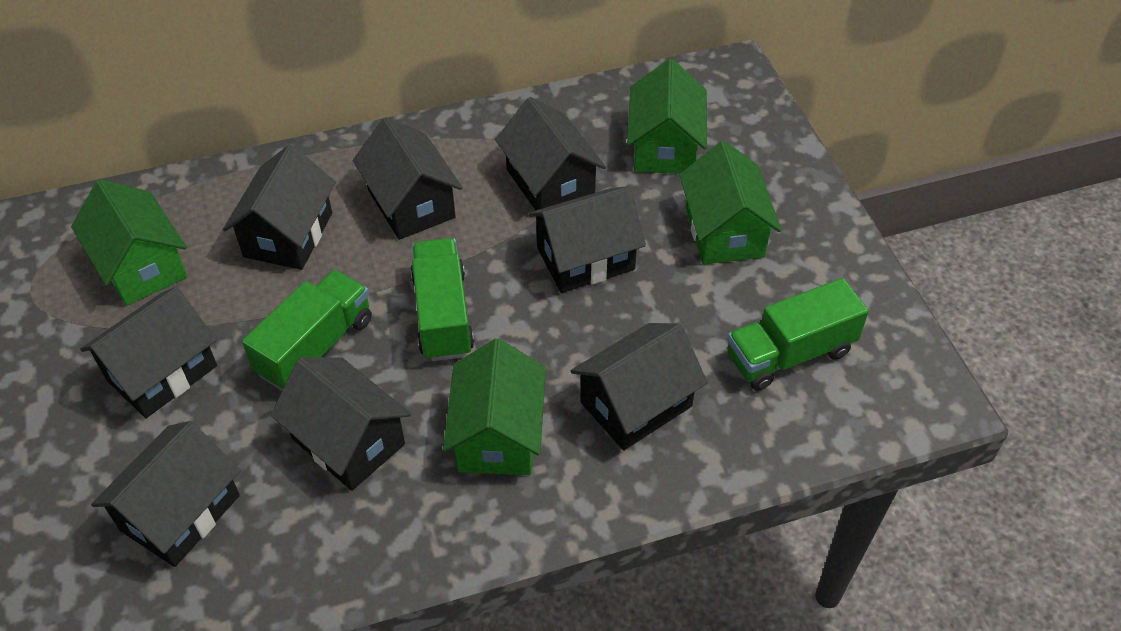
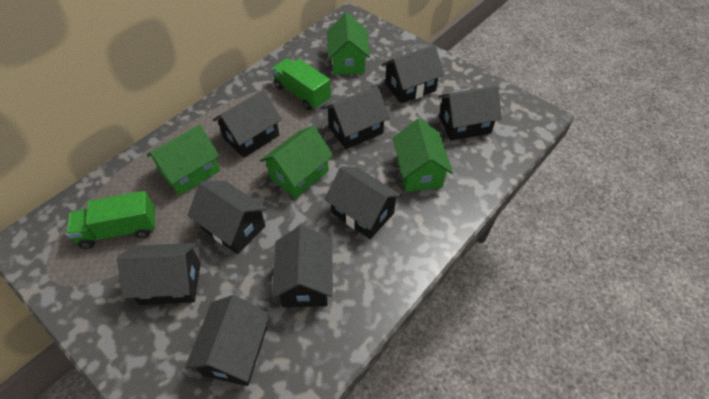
black house: [80,287,217,418] [91,421,241,567] [223,145,336,270] [271,357,411,491] [353,117,463,240] [495,97,606,211] [528,186,646,293] [571,323,708,450] = 8 -> [117,243,201,305] [185,295,270,386] [187,181,268,254] [213,90,282,158] [272,225,333,308] [323,86,390,149] [324,166,402,239] [382,45,444,104] [438,85,502,141] = 9
green truck: [242,270,372,391] [411,238,474,361] [727,278,869,391] = 3 -> [66,191,156,249] [272,58,331,110] = 2

